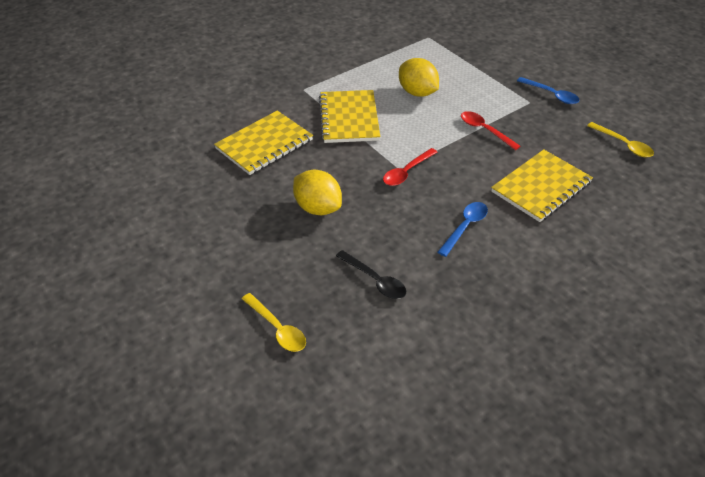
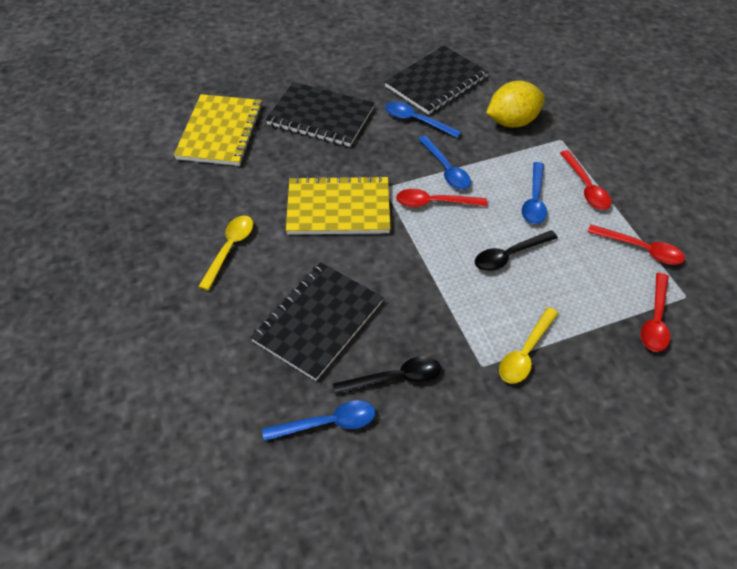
black notebook: none = 0 -> [250,262,384,381] [266,82,374,147] [385,46,488,115] = 3
black spoon: [336,250,406,299] = 1 -> [333,356,441,395] [475,230,558,271] = 2
blue spoon: [438,202,488,257] [517,77,580,104] = 2 -> [262,400,375,441] [385,102,461,138] [419,135,471,190] [522,162,547,224] = 4
red spoon: [383,148,437,186] [461,111,521,150] = 2 -> [396,189,487,207] [560,150,611,210] [588,224,685,265] [641,273,670,352] = 4
yellow lemon: [293,170,342,215] [399,58,439,97] = 2 -> [486,81,545,128] = 1
yellow notebook: [214,111,313,175] [319,90,380,143] [491,149,593,222] = 3 -> [174,94,263,166] [286,175,390,235] = 2

